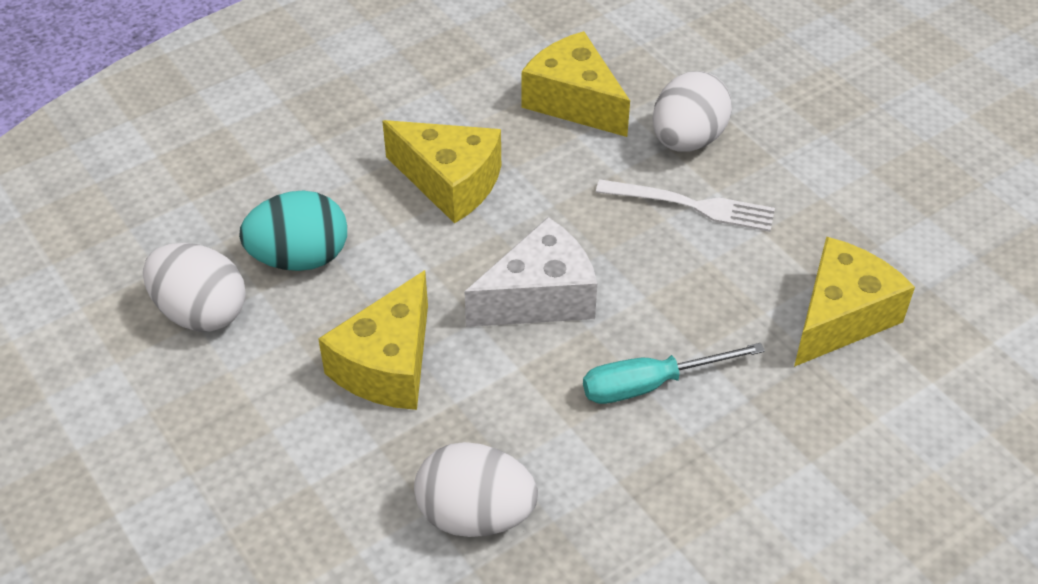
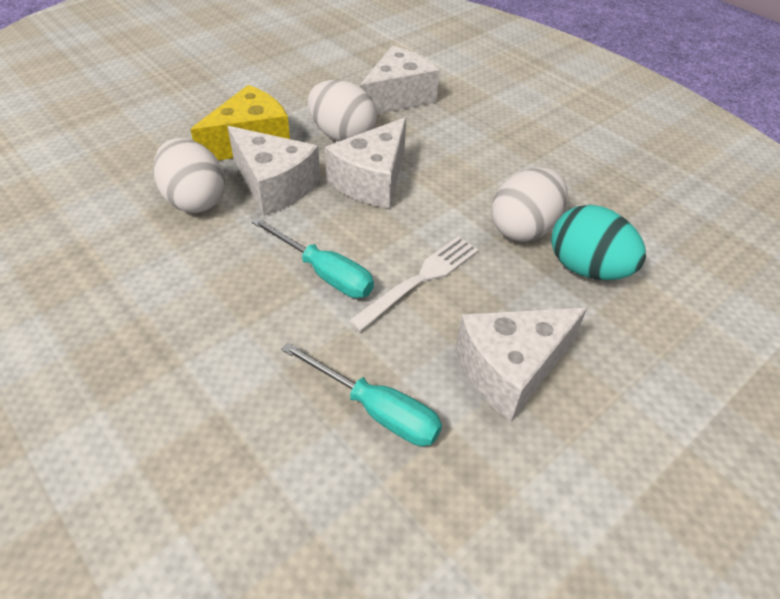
turquoise screwdriver: [583,343,765,404] = 1 -> [251,217,374,298] [281,342,442,446] = 2
white cheese: [464,217,597,327] = 1 -> [227,126,320,216] [325,117,406,208] [360,46,440,114] [456,308,587,421] = 4
yellow cheese: [318,270,428,410] [382,120,501,224] [522,31,630,137] [794,236,915,367] = 4 -> [190,85,290,160] = 1

